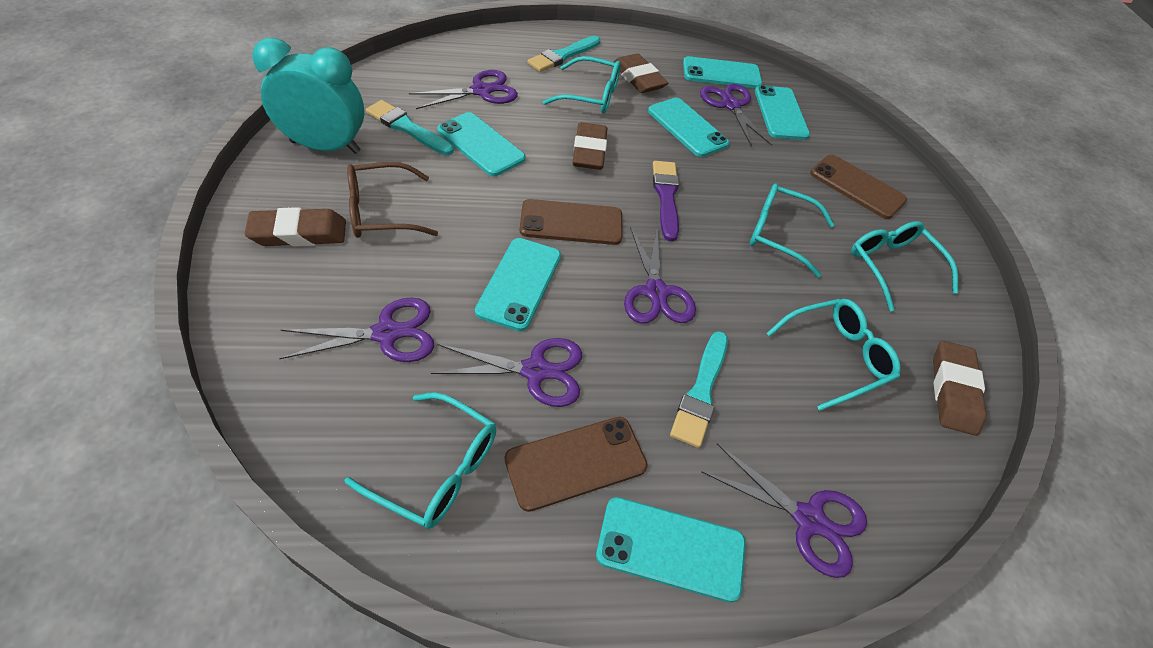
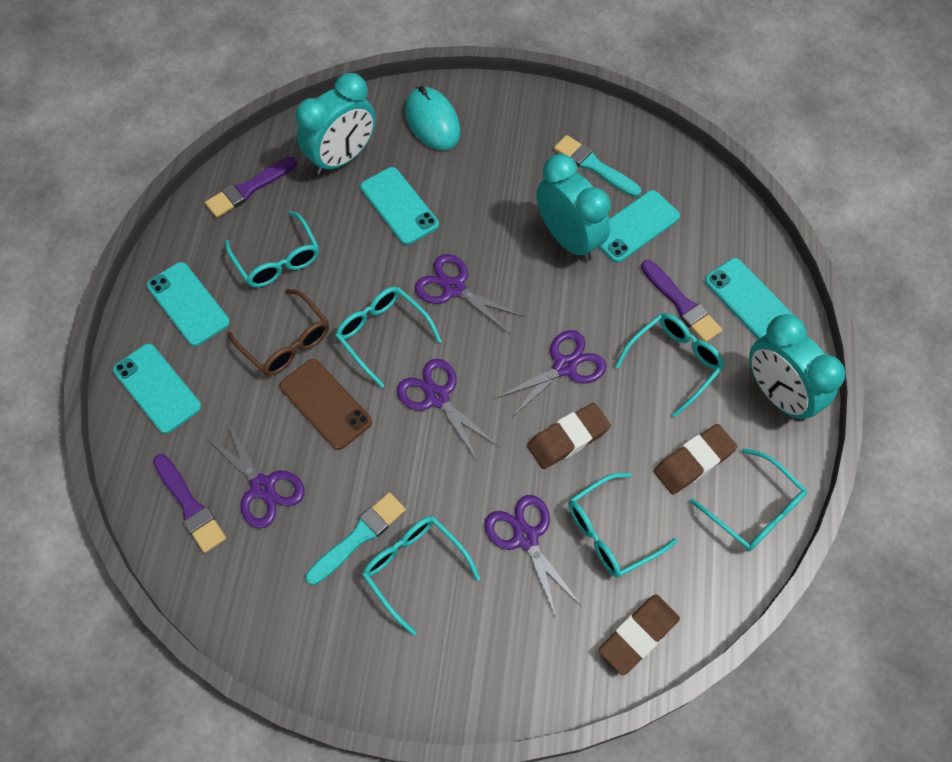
brown eraser: [244,207,346,247] [572,122,608,170] [614,54,668,93] [933,341,987,435] = 4 -> [527,403,611,469] [599,594,680,676] [654,424,737,494] = 3
brown phone: [505,417,648,512] [520,199,623,245] [810,155,907,219] = 3 -> [280,359,372,450] = 1
purple brush: [653,161,679,242] = 1 -> [153,454,226,553] [205,157,297,218] [641,260,722,342] = 3
purple scissors: [279,298,434,362] [409,70,518,109] [431,338,582,407] [624,227,696,323] [700,84,772,147] [702,443,867,578] = 6 -> [204,420,305,529] [397,359,499,461] [415,254,524,334] [484,495,581,619] [494,330,607,419] = 5
turquoise brush: [366,100,454,155] [527,36,600,72] [670,331,728,448] = 3 -> [305,492,406,585] [554,135,641,197] = 2
turquoise clock: [252,38,364,154] = 1 -> [295,73,376,175] [536,154,611,261] [749,314,845,422] = 3
turquoise glasses: [345,392,496,529] [543,56,621,113] [750,184,835,278] [766,299,901,411] [851,221,958,312] = 5 -> [225,211,319,287] [335,287,442,388] [362,516,481,636] [568,473,678,577] [615,313,725,417] [690,448,807,551] = 6
turquoise mouse: none = 0 -> [405,86,460,150] = 1
turquoise phone: [437,112,526,176] [475,238,561,331] [596,497,746,603] [648,98,729,157] [683,56,762,88] [755,85,810,140] = 6 -> [113,344,201,434] [147,262,230,346] [360,167,439,245] [599,190,680,263] [705,258,794,339] = 5

